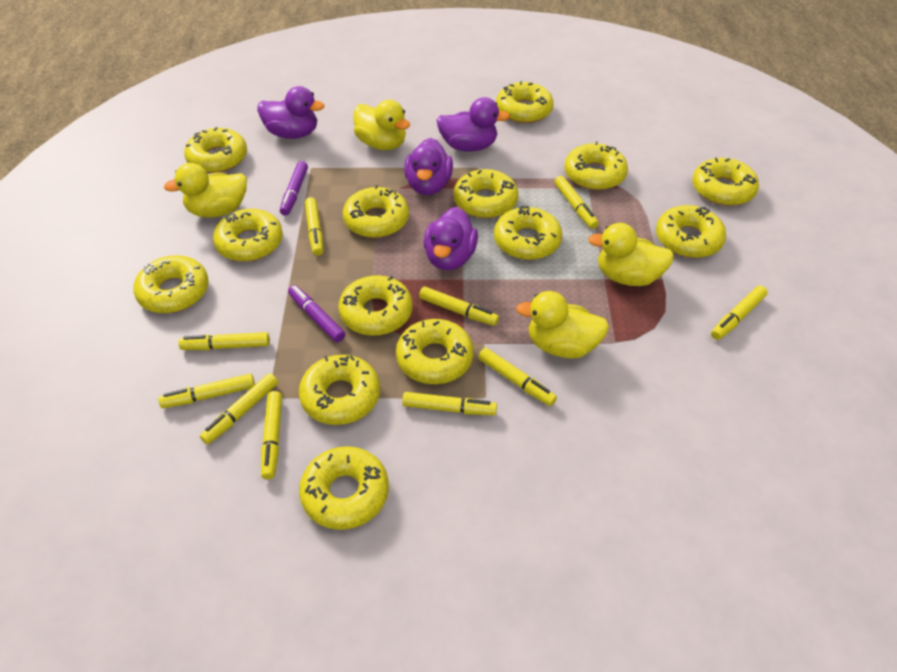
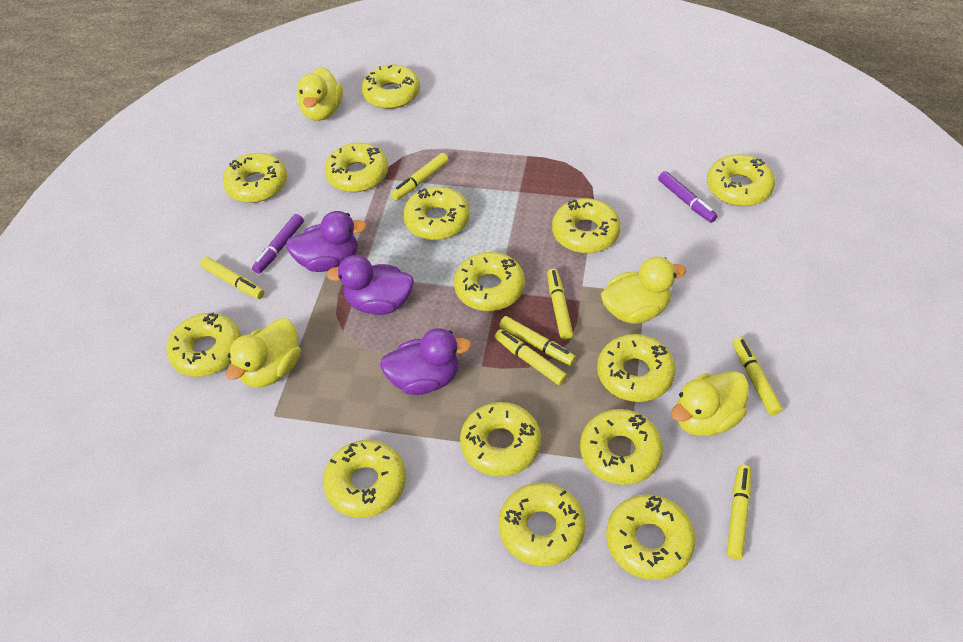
purple duck: [257,86,324,139] [404,138,453,195] [424,207,478,270] [436,97,510,152] = 4 -> [286,211,367,272] [326,255,414,315] [380,328,471,395] = 3
yellow marker: [158,374,255,408] [178,332,270,350] [200,373,278,444] [261,391,282,479] [305,197,323,256] [402,392,497,415] [419,286,499,326] [478,348,557,406] [554,176,599,229] [711,286,768,340] = 10 -> [200,257,264,299] [391,153,449,201] [495,329,567,385] [499,316,576,366] [547,269,573,340] [727,465,751,559] [733,337,783,415] = 7

